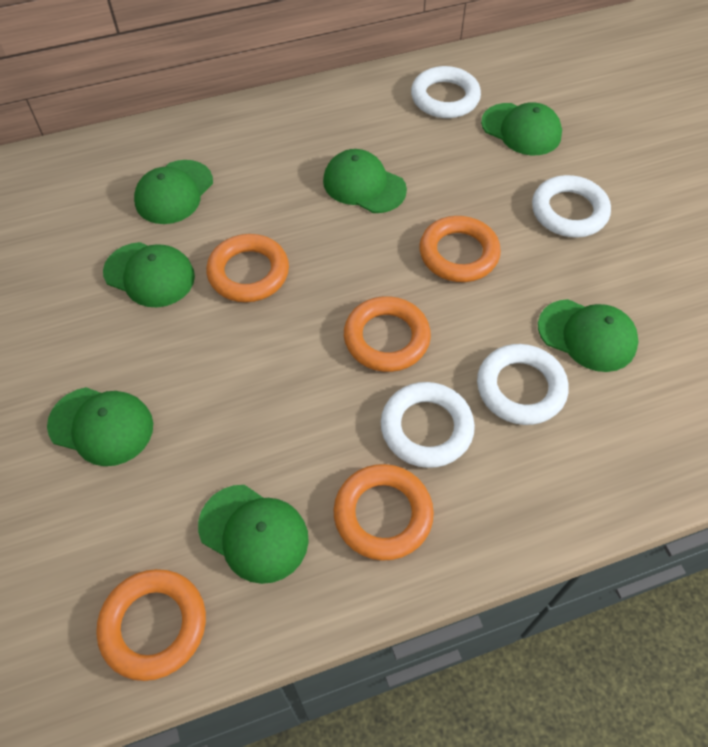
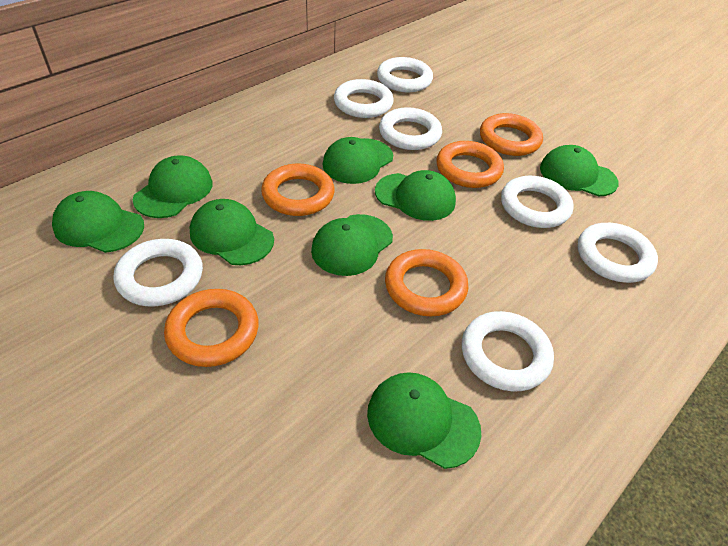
green cap: [47,387,153,466] [103,242,195,307] [134,160,213,224] [198,485,309,584] [323,149,407,213] [481,102,562,155] [538,299,638,372] = 7 -> [52,191,144,253] [133,155,212,218] [190,199,274,265] [311,214,393,276] [322,137,393,184] [367,372,481,469] [375,170,456,221] [540,145,619,196] = 8
white ring: [381,382,475,468] [411,66,481,118] [477,344,569,425] [532,175,611,238] = 4 -> [114,239,203,306] [334,79,394,118] [377,57,433,92] [379,107,442,150] [462,311,554,392] [501,176,574,228] [578,223,658,283] = 7

